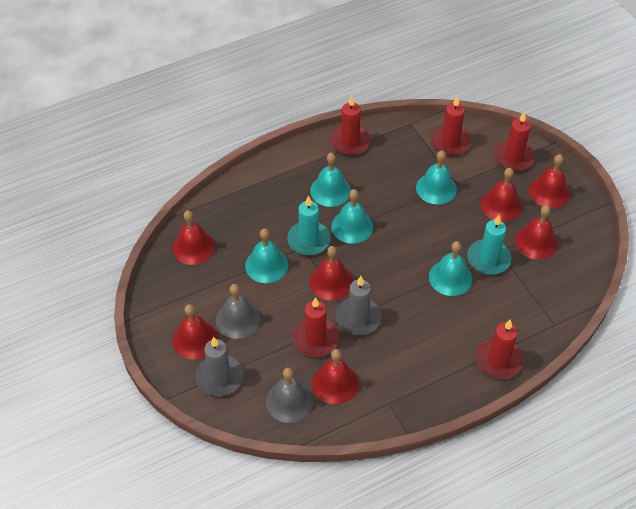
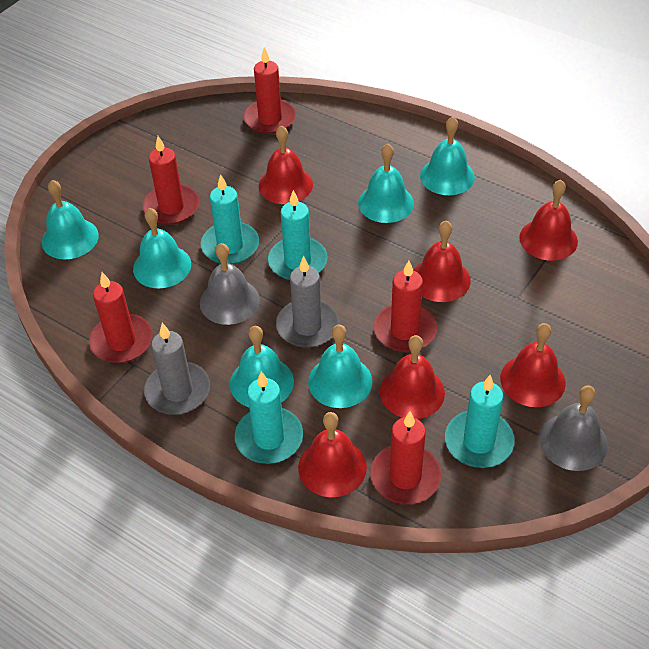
red bell: [172,210,215,265] [172,304,218,359] [309,246,353,300] [312,349,359,404] [481,168,522,222] [515,205,557,260] [529,154,570,208] = 7 -> [259,126,313,204] [298,412,367,497] [380,335,445,419] [413,221,471,302] [500,323,566,407] [519,180,578,261] = 6
turquoise bell: [245,229,288,283] [310,153,351,207] [331,189,373,244] [416,150,457,204] [429,241,472,296] = 5 -> [42,180,99,259] [133,208,191,288] [230,326,294,407] [308,325,373,408] [358,143,414,223] [420,117,475,195] = 6
turquoise candle: [287,195,331,255] [467,215,511,275] = 2 -> [201,174,259,264] [235,371,303,464] [268,190,328,280] [445,375,515,468] = 4

